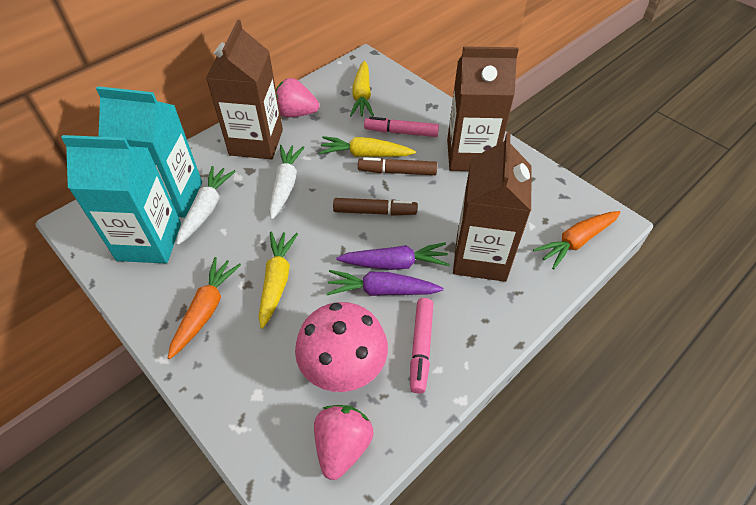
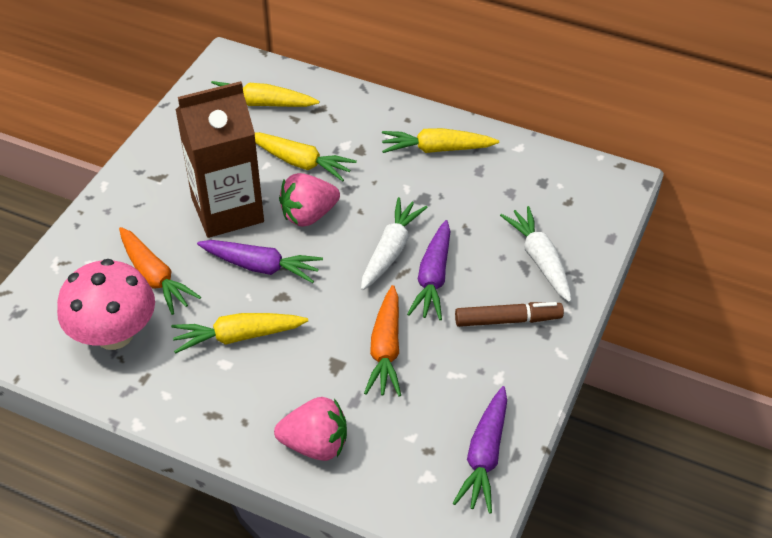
brown carton: [206,20,283,159] [447,46,519,171] [453,132,532,282] = 3 -> [175,81,264,238] = 1
brown marker: [333,198,417,216] [358,157,437,175] = 2 -> [455,302,564,327] = 1
pink marker: [364,117,439,137] [410,298,433,394] = 2 -> none = 0
purple carrot: [326,270,444,296] [336,242,450,270] = 2 -> [197,240,323,283] [407,220,450,320] [453,386,507,514] = 3
turquoise carton: [61,135,181,263] [96,86,202,218] = 2 -> none = 0
yellow carrot: [259,232,298,329] [319,136,416,157] [350,61,374,117] = 3 -> [171,313,308,354] [211,81,319,107] [255,132,357,181] [382,128,499,153] = 4

